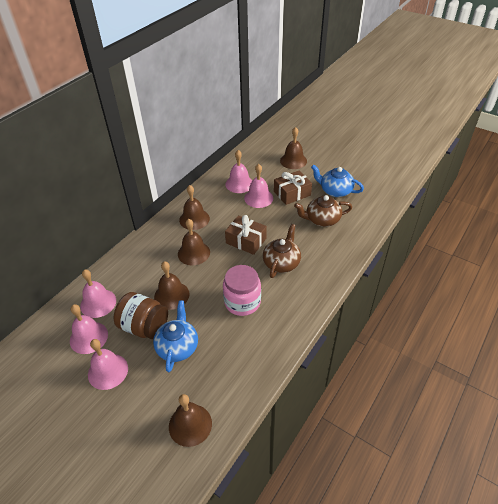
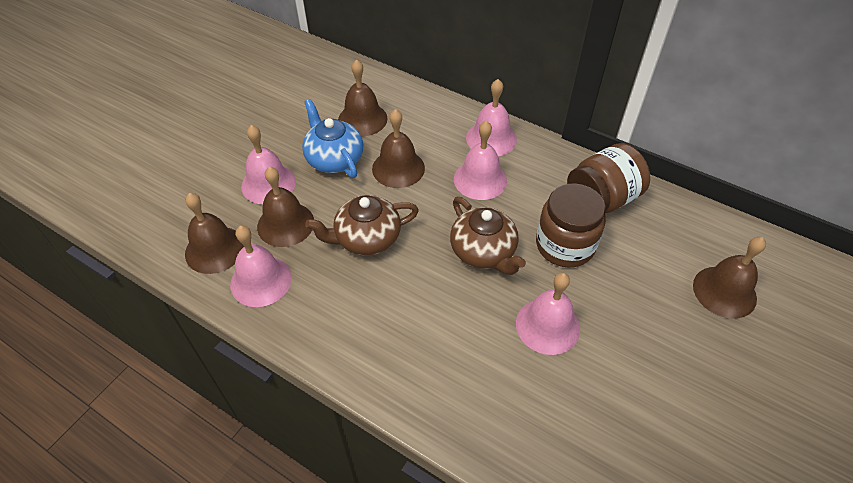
blue teapot: [153,300,198,372] [311,165,364,197] = 2 -> [302,99,363,178] = 1
brown gift: [225,215,267,255] [274,170,312,205] = 2 -> none = 0
brown jar: [114,292,168,339] = 1 -> [536,184,606,268] [567,143,650,213] = 2
pink jar: [223,265,261,316] = 1 -> none = 0

